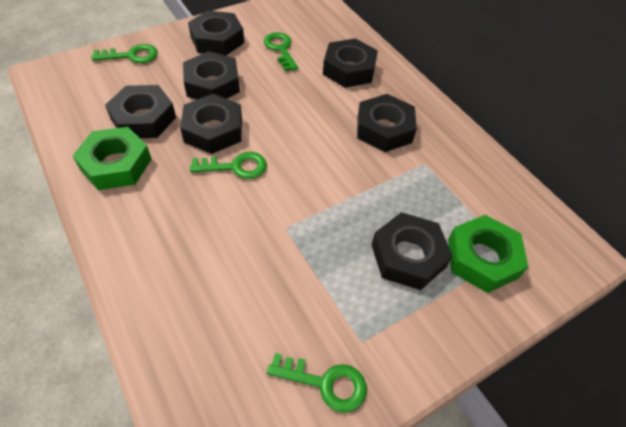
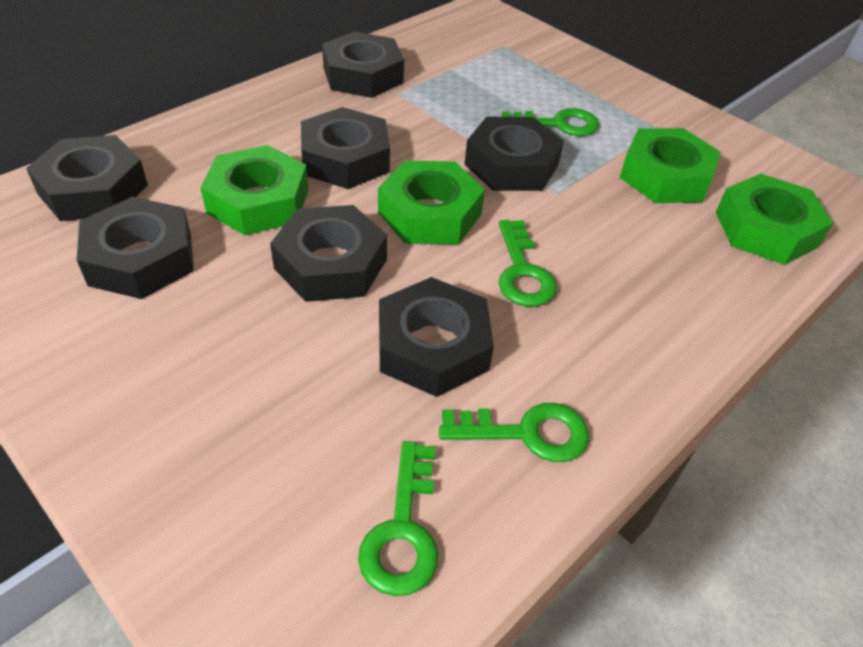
green nut: [73,127,152,190] [448,215,528,293] = 2 -> [200,145,308,235] [378,160,485,244] [620,128,721,203] [716,174,833,265] = 4

